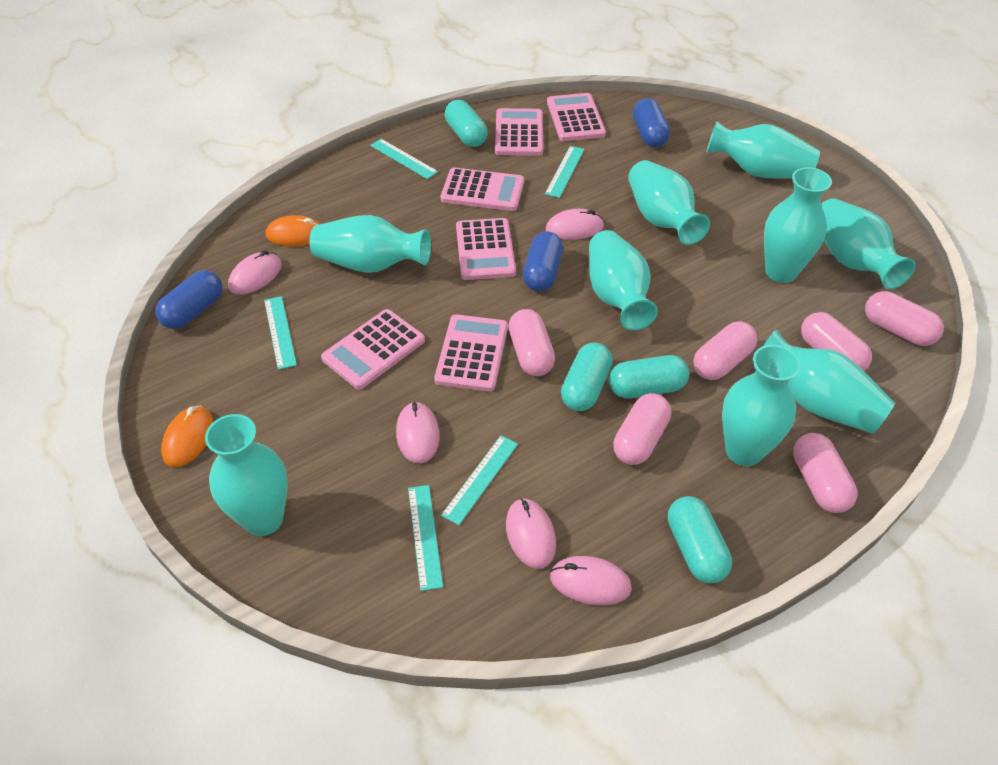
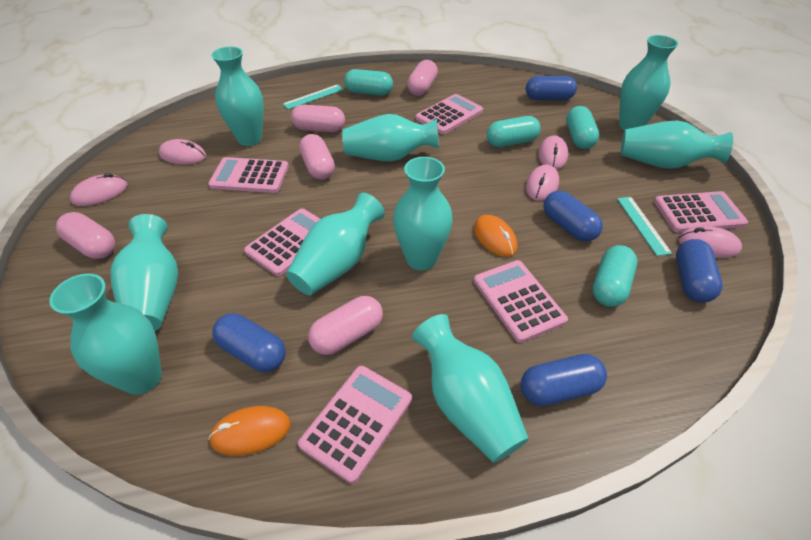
blue capsule: [155,270,223,329] [523,231,563,291] [633,98,670,148] = 3 -> [212,313,286,372] [521,354,607,406] [526,76,577,100] [543,191,603,242] [676,239,723,303] = 5
pink capsule: [508,309,555,376] [613,393,671,465] [693,321,758,380] [793,433,858,513] [801,312,872,371] [865,291,944,346] = 6 -> [56,212,115,259] [291,105,345,132] [299,134,335,180] [308,296,383,355] [407,60,438,96] = 5
turquoise ruler: [264,296,297,370] [370,139,438,179] [408,485,443,591] [441,435,518,525] [545,146,584,198] = 5 -> [282,84,344,109] [617,197,672,256] = 2

